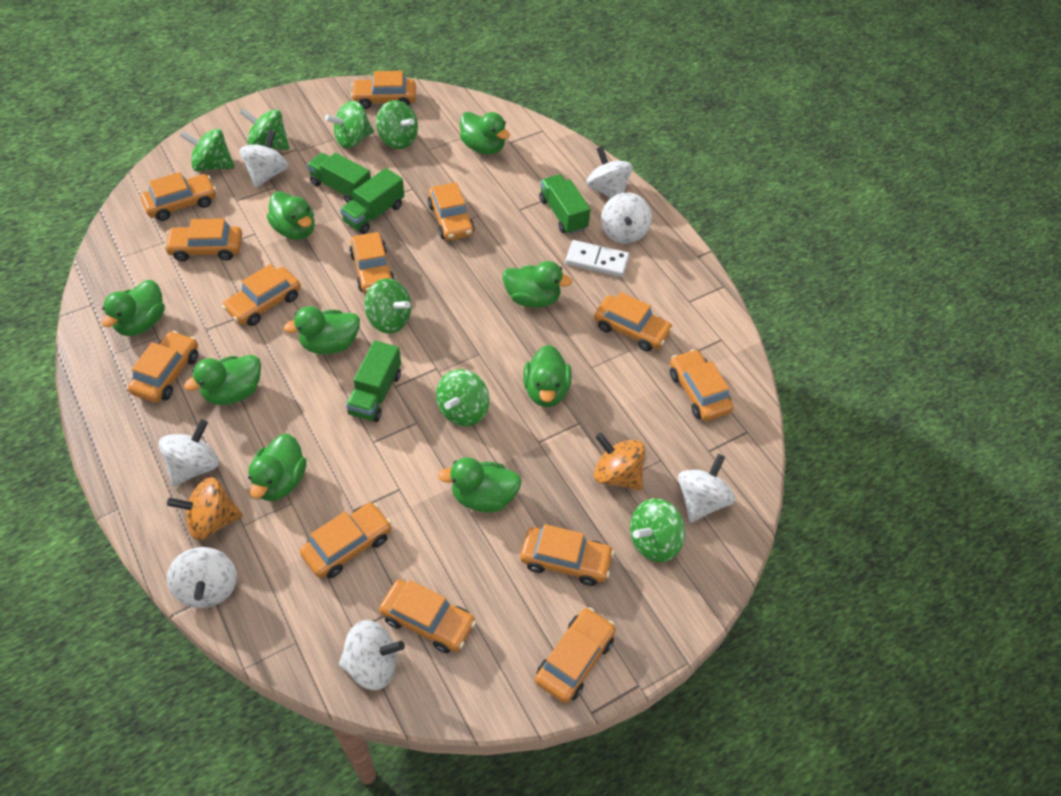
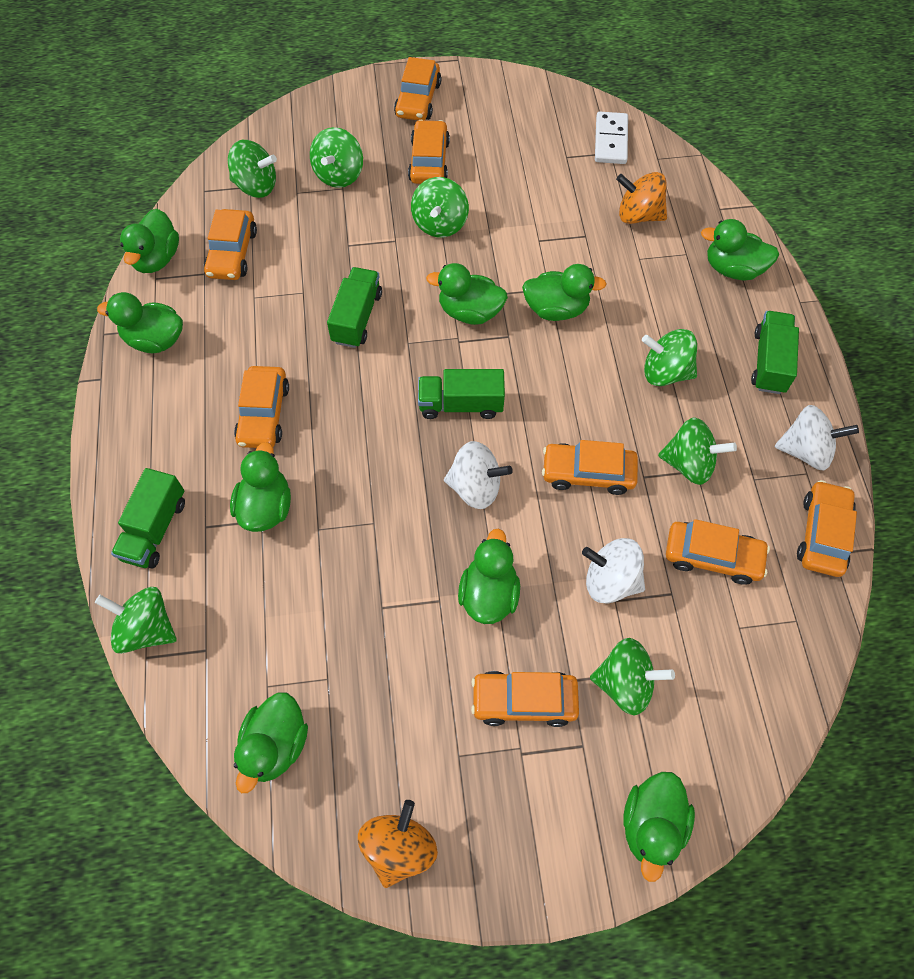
orange car: [128,331,198,403] [140,172,216,221] [164,218,242,261] [222,264,301,326] [300,503,392,578] [349,232,395,294] [351,71,416,109] [379,580,476,653] [428,182,475,241] [520,524,614,586] [535,607,616,703] [594,292,673,351] [670,349,734,421] = 13 -> [204,209,257,280] [234,366,289,448] [394,57,441,120] [408,120,450,184] [471,671,579,727] [542,440,638,495] [666,519,770,585] [797,480,857,577] = 8
white spinning top: [159,419,219,486] [167,547,237,608] [240,130,289,188] [339,620,405,690] [586,146,633,199] [601,193,652,244] [678,454,736,523] = 7 -> [444,441,513,509] [582,538,645,603] [775,405,859,471] = 3

